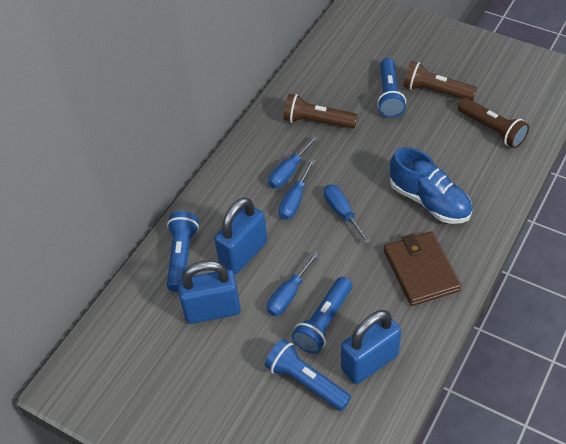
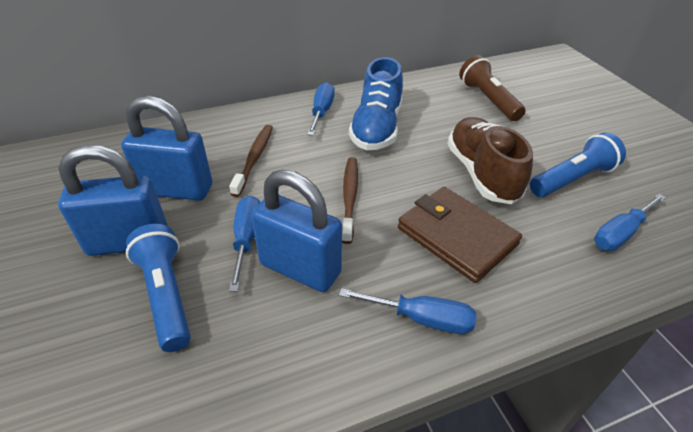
blue flashlight: [167,211,199,292] [265,339,351,411] [292,277,352,354] [377,58,406,118] = 4 -> [126,224,191,352] [530,132,626,197] = 2
brown flashlight: [284,94,358,128] [403,61,477,101] [458,98,529,148] = 3 -> [459,55,526,121] = 1
brown shoe: none = 0 -> [447,117,533,204] = 1
brown toothbrush: none = 0 -> [229,125,273,197] [342,157,358,244] = 2

